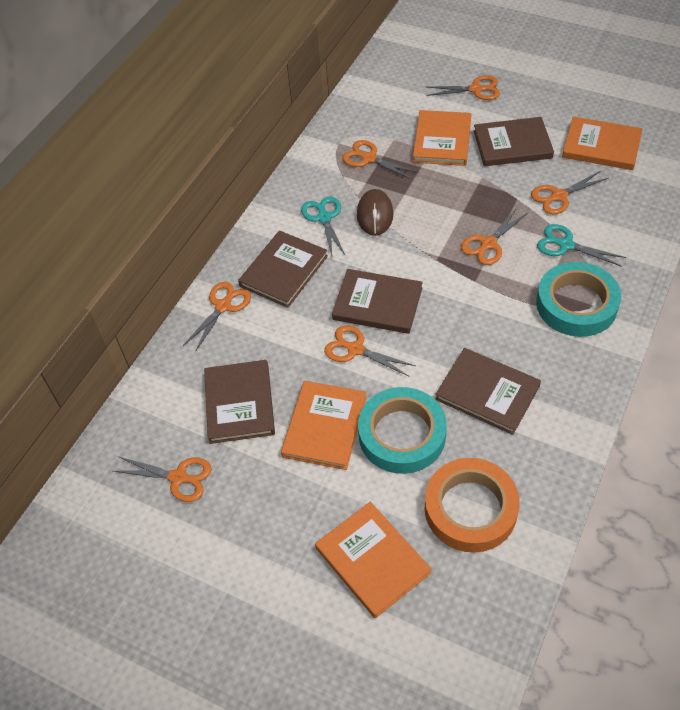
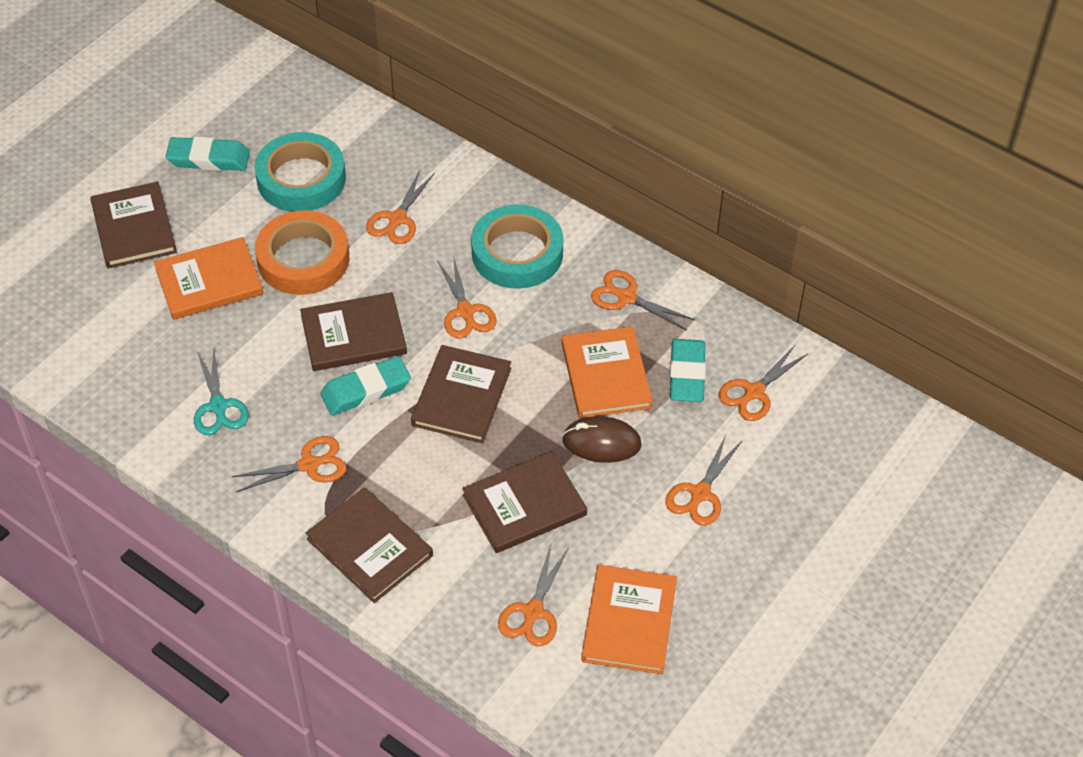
orange book: [281,381,367,470] [315,502,431,618] [413,110,471,166] [562,116,643,170] = 4 -> [154,237,264,320] [562,326,653,418] [581,565,677,674] = 3
turquoise eraser: none = 0 -> [166,137,250,171] [320,356,411,415] [670,339,706,402] = 3
turquoise scissors: [301,197,345,256] [537,224,626,267] = 2 -> [194,346,249,435] = 1

